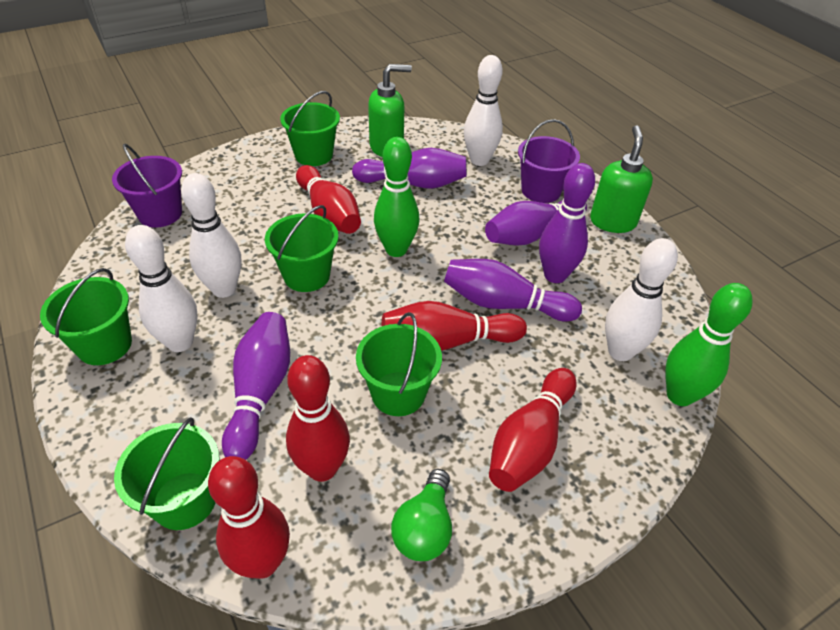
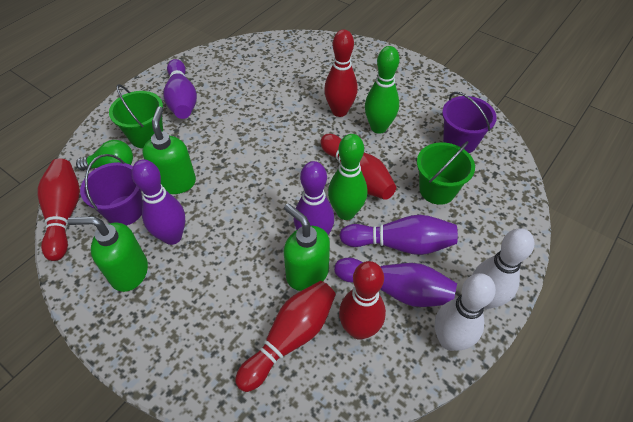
green bucket: [40,268,132,365] [114,417,220,530] [265,205,339,292] [280,91,340,166] [356,312,442,416] = 5 -> [109,84,163,148] [417,141,475,205] = 2
green soap dispenser: [368,64,412,157] [590,125,653,233] = 2 -> [67,216,148,292] [143,106,196,194] [284,203,330,291] = 3
white bowling pin: [125,225,198,352] [181,173,241,298] [464,55,503,166] [605,238,678,361] = 4 -> [435,273,496,351] [473,228,534,310] = 2

